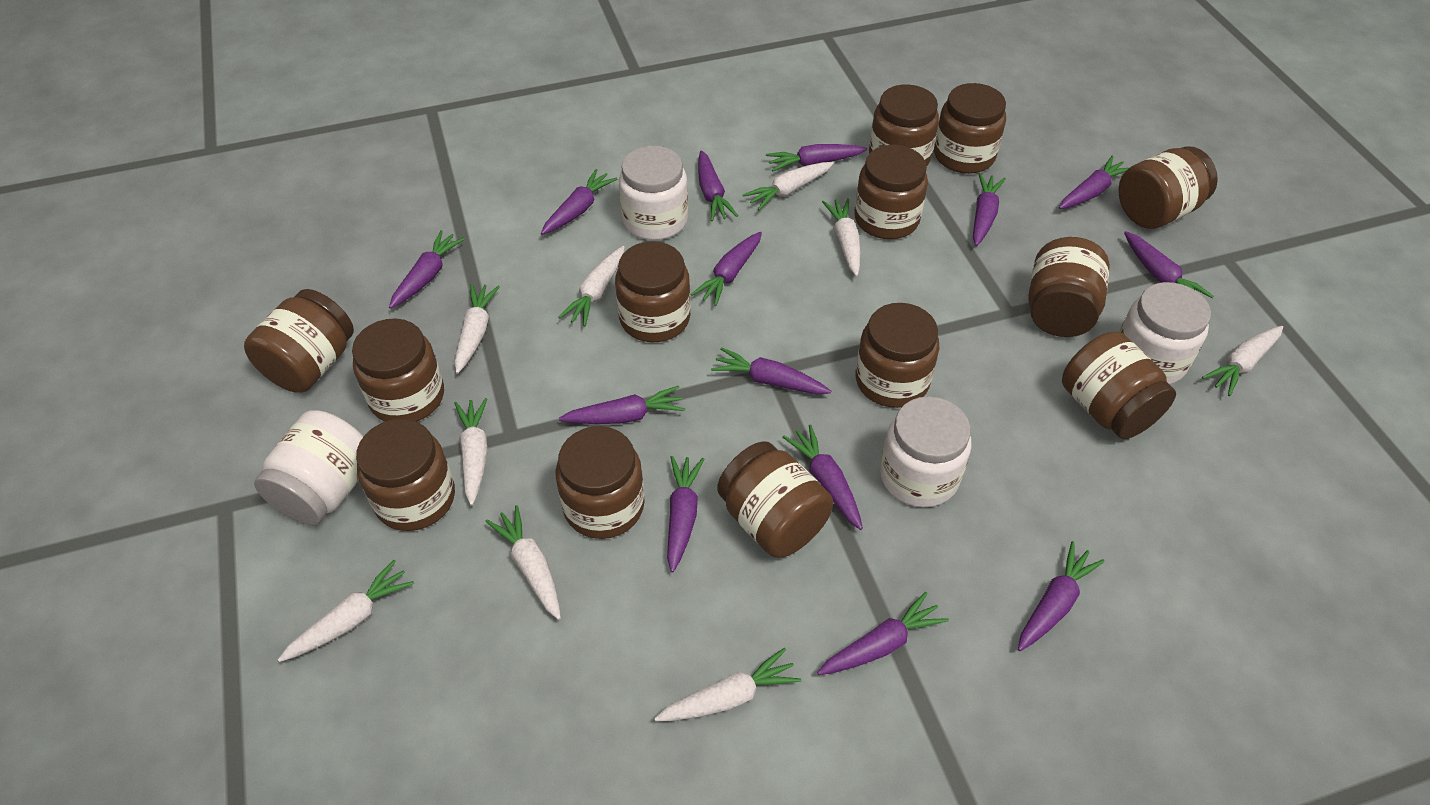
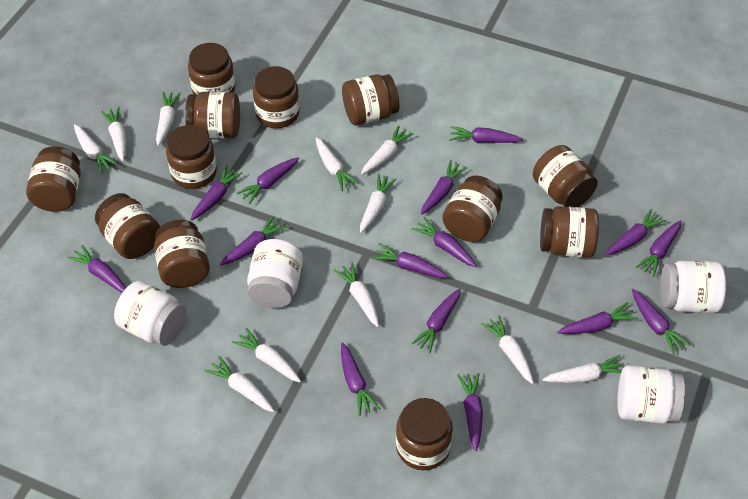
brown jar: [244,289,354,393] [352,318,444,422] [356,419,455,531] [555,426,645,539] [615,241,691,342] [717,441,833,558] [854,145,928,239] [855,303,939,408] [869,84,939,166] [934,83,1006,174] [1029,237,1110,337] [1062,332,1176,439] [1119,146,1218,229] = 13 -> [26,146,81,212] [95,193,160,259] [154,220,210,288] [166,125,217,189] [185,92,240,138] [188,43,235,95] [253,66,300,128] [342,74,399,125] [396,398,453,470] [442,176,503,242] [533,145,598,207] [540,206,599,257] = 12
purple carrot: [389,230,465,309] [541,169,617,235] [559,386,685,424] [667,456,704,572] [691,232,762,306] [698,150,738,221] [711,347,831,394] [766,144,867,172] [782,424,863,530] [817,592,949,675] [973,173,1006,246] [1018,541,1105,651] [1059,156,1129,209] [1124,231,1214,298] = 14 -> [67,245,126,293] [190,165,243,221] [220,215,287,266] [237,157,299,204] [341,342,380,416] [371,243,449,278] [411,217,477,267] [411,288,461,353] [421,160,467,214] [449,126,523,143] [457,373,483,451] [557,302,637,334] [605,209,666,256] [632,289,690,354] [636,220,682,277] = 15
white carrot: [278,560,414,662] [454,284,500,374] [454,398,487,506] [485,505,561,620] [559,246,625,326] [654,648,801,721] [743,162,834,210] [822,198,861,276] [1202,326,1283,396] = 9 -> [74,124,118,174] [101,107,126,161] [156,92,181,146] [204,356,274,412] [232,328,301,382] [316,137,359,191] [334,262,379,327] [360,174,397,233] [361,125,414,174] [481,315,534,384] [543,355,624,383] = 11

